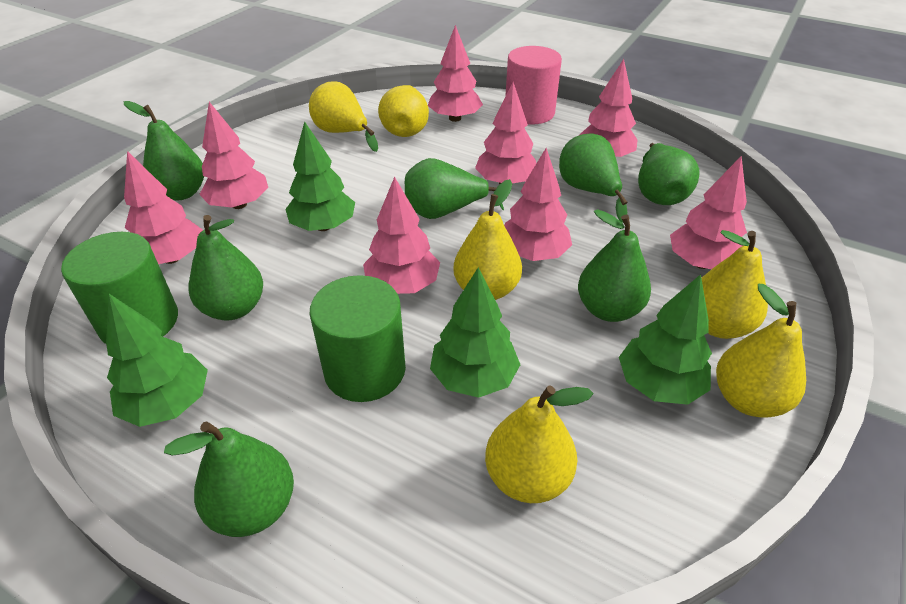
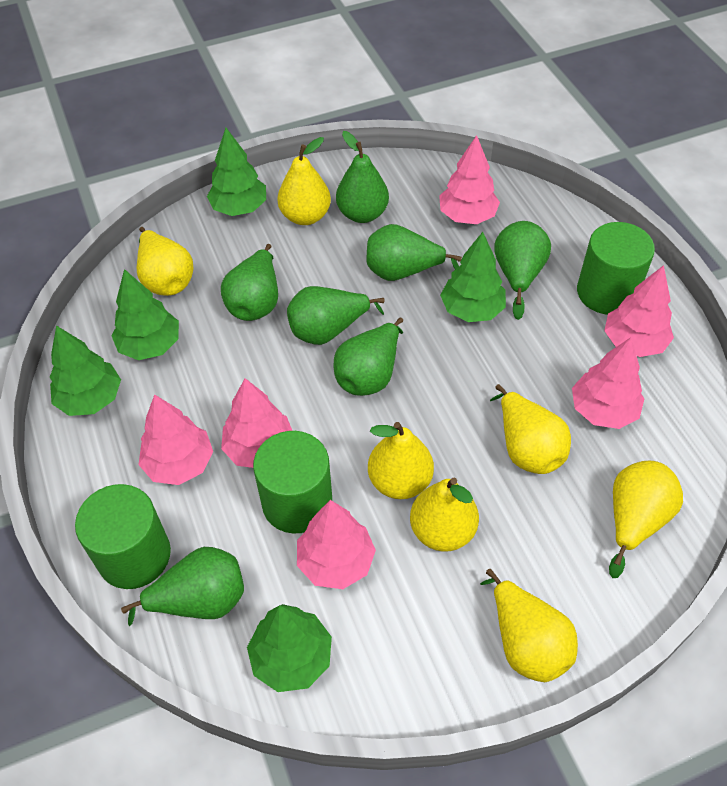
green cylinder: [61,232,178,344] [310,275,406,402] = 2 -> [75,484,171,589] [253,431,332,534] [577,222,655,315] = 3
green tree: [106,294,208,427] [285,121,355,231] [430,267,521,398] [619,274,712,405] = 4 -> [50,325,121,416] [112,269,179,360] [207,128,266,216] [247,604,332,692] [440,232,506,322] = 5
pink cylinder: [505,46,562,125] = 1 -> none = 0
pink tree: [124,151,203,264] [199,102,268,209] [363,177,440,294] [428,25,483,122] [475,83,536,185] [504,148,572,261] [578,59,638,157] [670,156,747,269] = 8 -> [139,394,213,485] [221,378,292,468] [297,500,376,589] [439,135,500,224] [572,337,644,429] [604,265,674,357] = 6
yellow pear: [309,81,378,152] [378,85,429,137] [454,179,522,300] [485,385,594,503] [701,230,768,339] [716,284,806,418] = 6 -> [137,227,194,296] [277,137,331,225] [368,422,434,499] [410,478,479,552] [480,569,578,682] [490,384,571,474] [609,461,683,578] = 7

